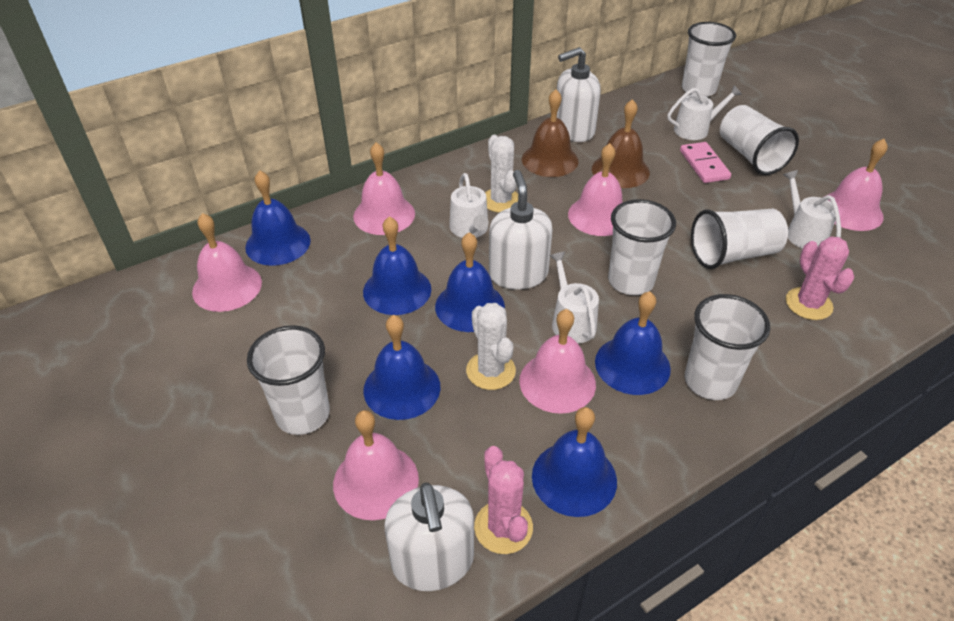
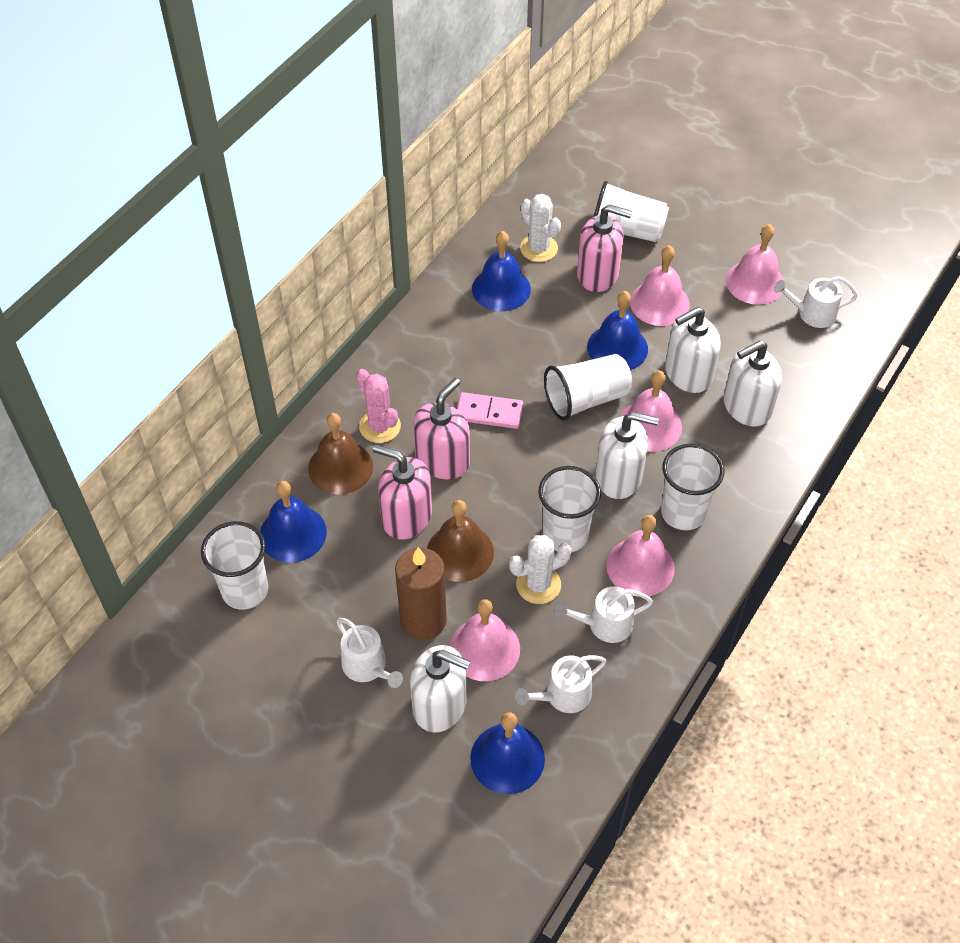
blue bell: [245,170,311,266] [363,216,431,315] [363,315,440,420] [435,232,505,332] [532,407,617,517] [595,291,671,395] = 6 -> [260,481,327,563] [470,713,545,794] [472,231,531,311] [587,291,648,370] = 4
brown candle: none = 0 -> [395,547,447,640] = 1
pink bell: [192,213,262,312] [333,410,419,520] [353,142,415,235] [519,309,596,414] [568,143,622,236] [824,139,888,231] = 6 -> [450,599,520,681] [606,515,675,596] [620,370,682,452] [630,245,690,326] [726,224,784,305] = 5
pink cactus: [474,446,533,554] [786,236,855,320] = 2 -> [356,369,401,443] = 1
pink soap dispenser: none = 0 -> [373,444,432,540] [413,378,470,480] [577,204,632,292] = 3
white cup: [247,325,330,435] [608,199,676,295] [682,22,736,97] [685,294,770,400] [691,209,788,269] [720,105,799,175] = 6 -> [201,521,268,609] [538,466,601,553] [544,354,632,420] [594,181,669,242] [661,444,724,530] = 5
white soap dispenser: [385,483,474,591] [489,170,553,290] [557,47,601,142] = 3 -> [410,645,470,733] [596,412,659,499] [665,307,721,393] [723,340,782,427] = 4

